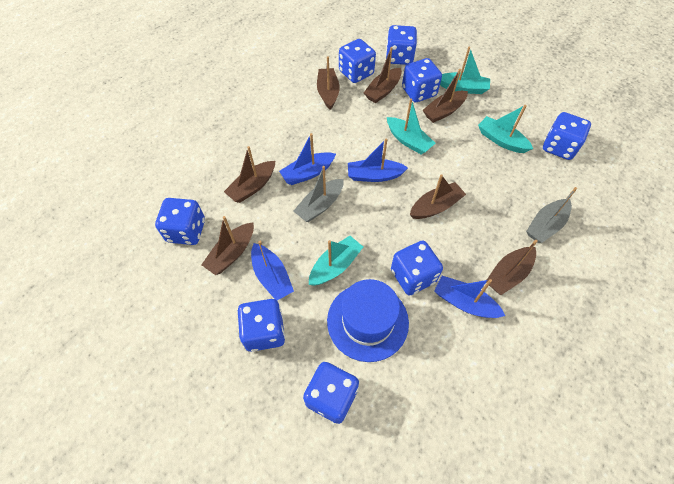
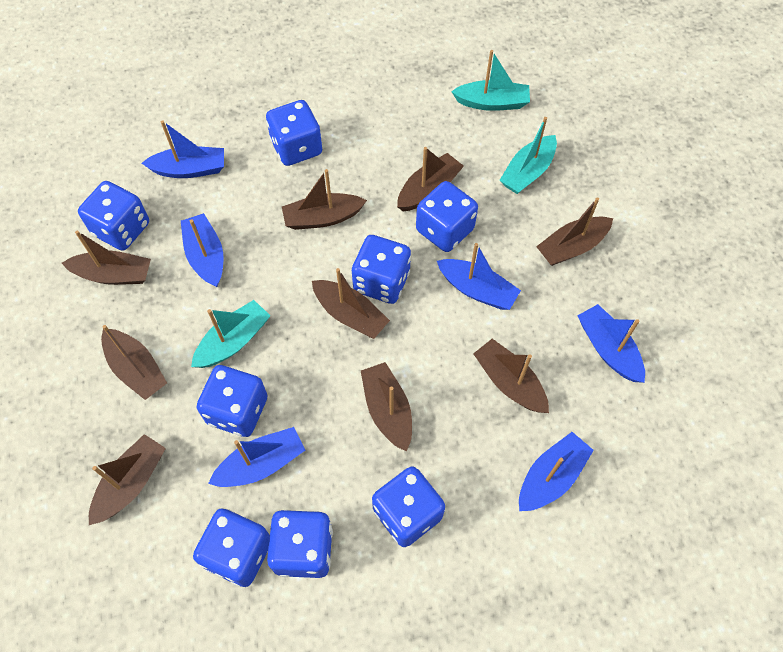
blue boat: [251,241,294,300] [279,133,336,185] [348,138,408,182] [434,276,505,318] = 4 -> [142,120,224,178] [181,213,224,287] [208,427,305,487] [437,243,521,310] [519,432,594,511] [577,304,645,383] = 6
blue hat: [327,279,409,362] = 1 -> none = 0
brown boat: [201,216,254,275] [224,146,275,203] [317,56,340,110] [364,47,402,103] [410,174,466,219] [423,69,468,123] [486,240,538,295] = 7 -> [62,230,151,285] [89,434,166,525] [101,325,167,400] [282,169,367,230] [312,268,390,339] [361,362,412,452] [397,147,464,211] [473,339,549,413] [536,197,613,266] = 9
grey boat: [293,166,344,222] [526,187,577,243] = 2 -> none = 0
turquoise boat: [309,236,363,286] [387,99,435,154] [440,47,490,94] [478,105,533,153] = 4 -> [191,300,270,368] [451,50,530,111] [499,117,557,194] = 3

